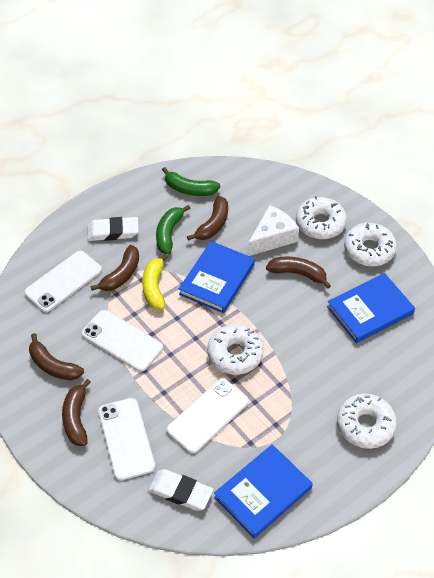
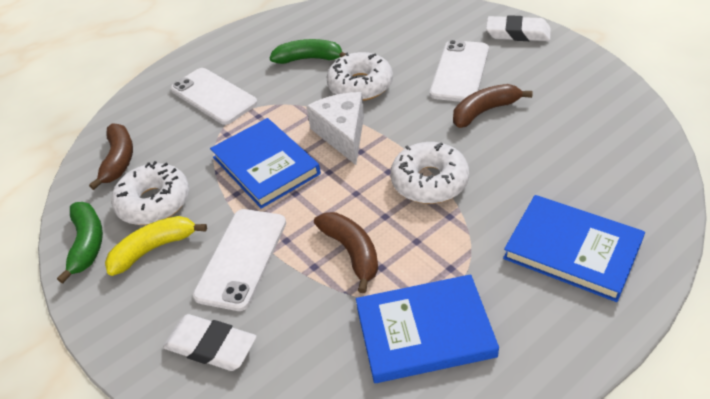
brown banana: [29,333,84,380] [62,379,91,446] [90,245,139,291] [187,196,228,241] [266,257,331,289] = 5 -> [89,123,133,190] [314,212,378,293] [453,84,533,128] = 3
white donut: [207,324,264,375] [296,196,347,239] [337,394,397,449] [344,223,397,266] = 4 -> [111,161,189,225] [327,52,393,101] [390,142,469,204] = 3
white phone: [24,251,102,312] [82,310,163,372] [98,398,155,481] [167,379,249,454] = 4 -> [171,68,258,125] [193,209,286,311] [430,40,489,102] = 3

